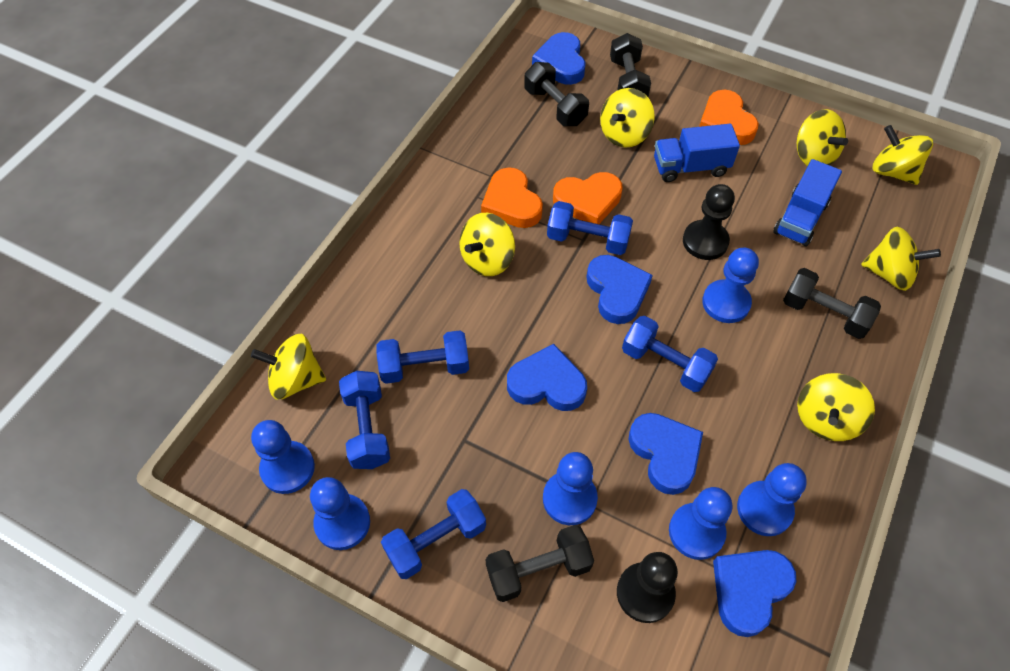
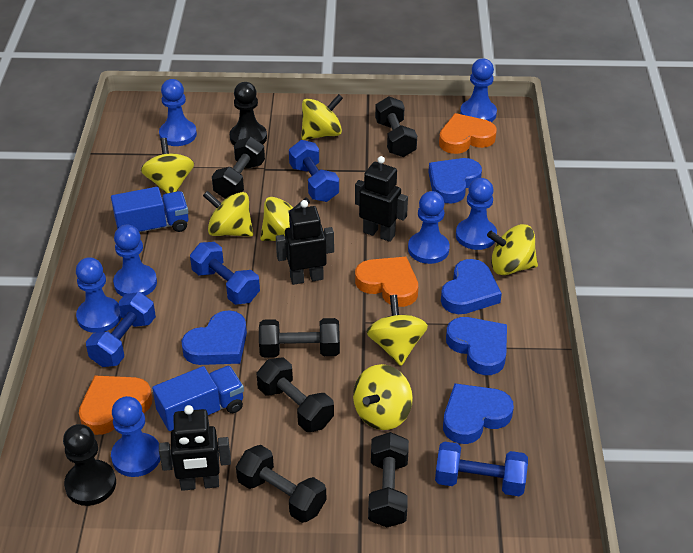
black dumbbell: [485,525,594,602] [524,62,589,126] [610,33,651,97] [783,268,881,339] = 4 -> [212,137,265,199] [236,445,326,523] [256,357,334,432] [259,318,340,358] [368,432,409,527] [375,96,417,157] = 6
black robot: none = 0 -> [159,405,231,491] [276,200,334,285] [355,156,408,242] = 3
blue dumbbell: [339,371,390,469] [376,330,469,384] [381,489,486,579] [547,201,633,255] [622,316,718,392] = 5 -> [86,292,156,367] [190,242,260,305] [289,140,339,202] [435,441,528,496] = 4
blue pawn: [251,420,315,494] [310,477,370,550] [543,452,598,525] [669,487,732,560] [702,248,759,323] [737,463,807,536] = 6 -> [76,257,121,333] [111,396,160,477] [113,225,157,297] [159,79,197,146] [408,191,450,264] [456,178,497,250] [460,59,497,122] = 7

